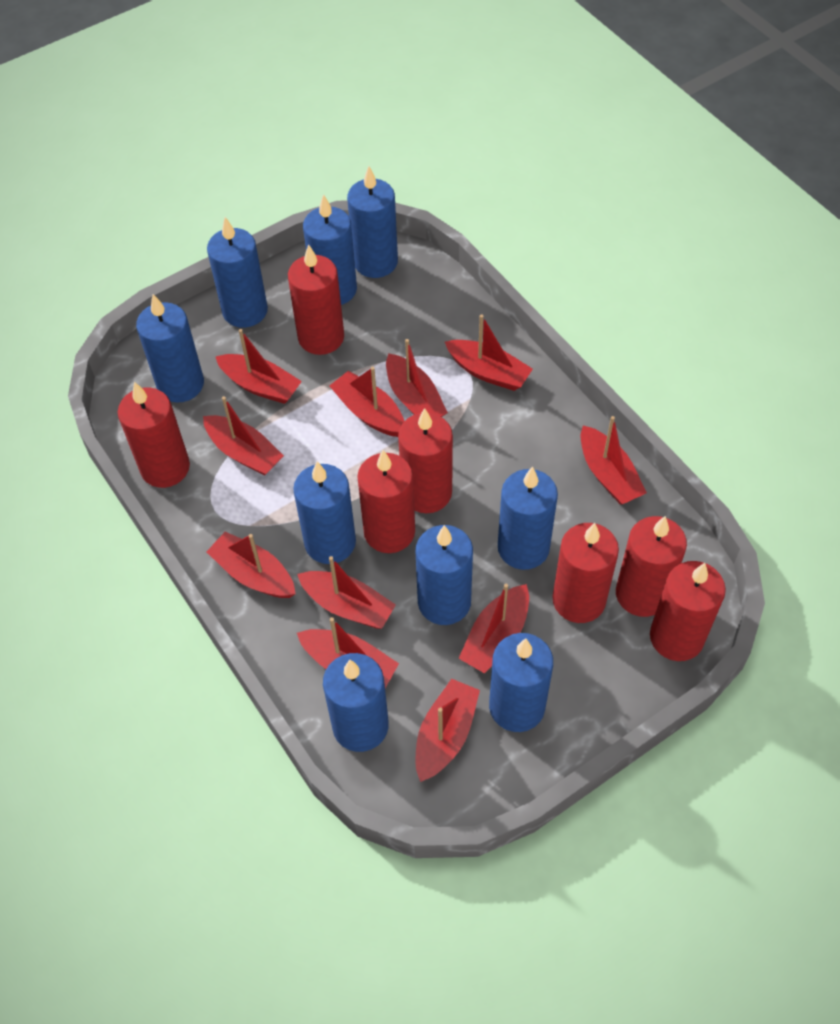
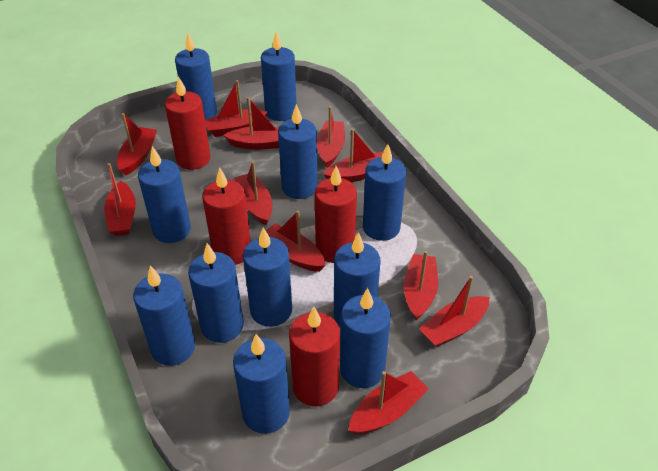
blue candle: [136,294,204,403] [207,217,268,328] [293,462,356,564] [303,194,357,305] [323,653,389,752] [347,166,398,278] [416,525,473,625] [489,633,553,732] [498,467,558,570] = 9 -> [133,266,195,366] [138,146,191,243] [175,33,217,120] [188,243,244,343] [233,334,290,434] [243,227,292,327] [261,32,297,121] [278,104,317,199] [334,232,381,327] [340,288,391,388] [363,144,406,241] = 11
red candle: [118,382,190,488] [288,244,344,355] [357,450,415,553] [398,408,453,513] [552,523,619,623] [616,516,687,617] [650,561,726,661] = 7 -> [165,76,211,170] [202,167,251,265] [289,307,340,407] [315,166,357,263] = 4

